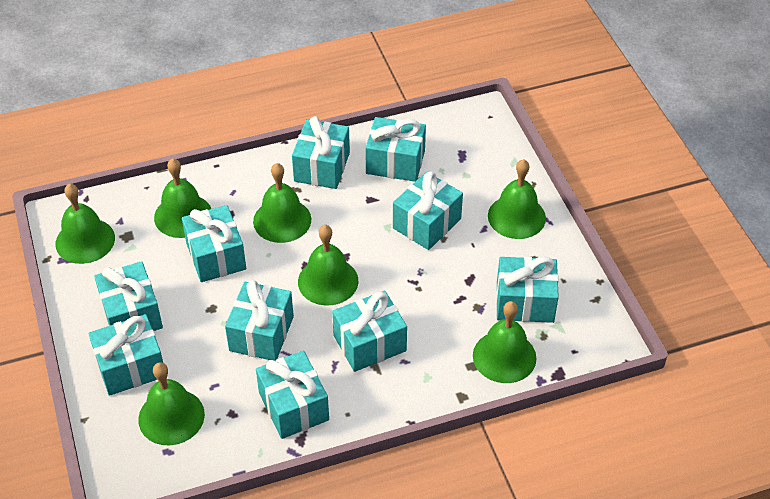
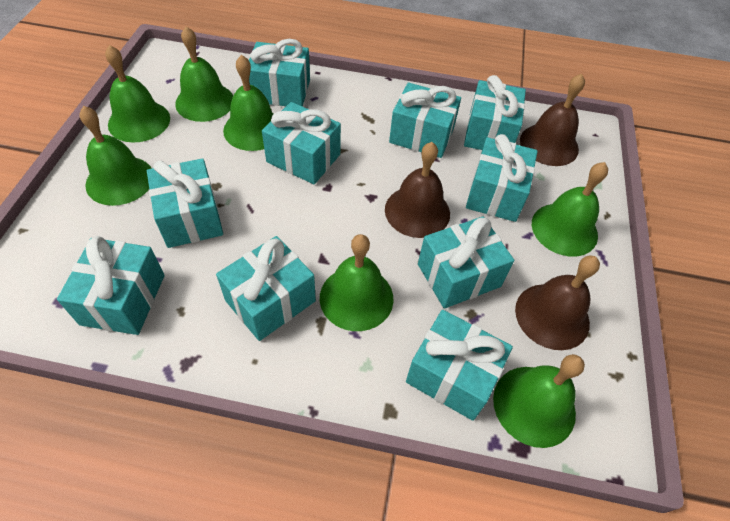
brown bell: none = 0 -> [385,142,450,238] [515,255,600,350] [520,74,585,166] = 3

